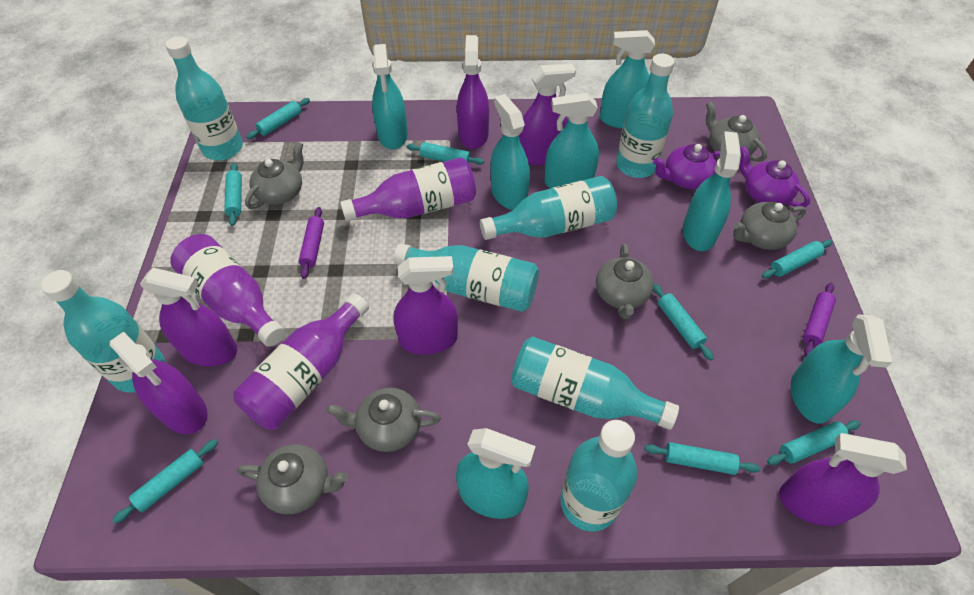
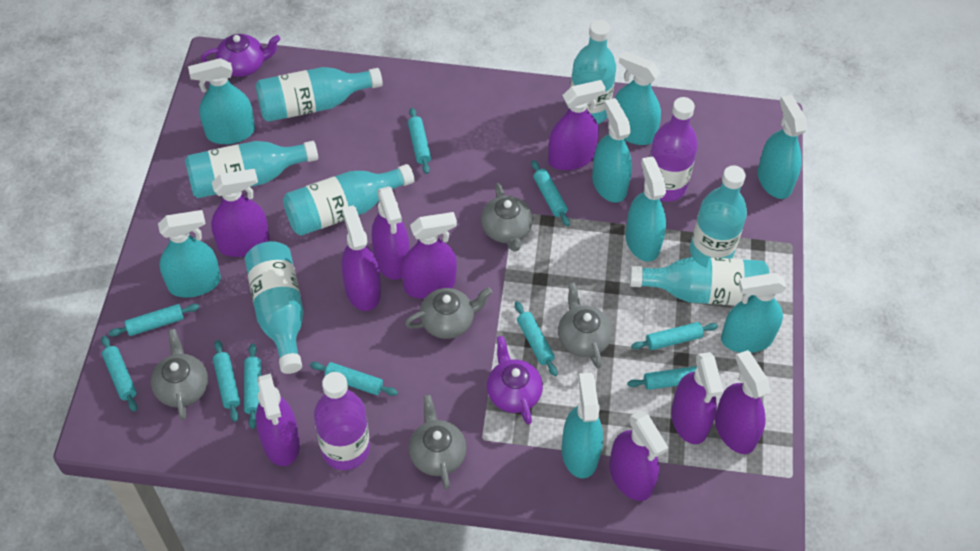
grey teapot: [237,444,349,514] [245,142,303,209] [326,388,441,452] [596,243,654,319] [706,102,767,162] [733,202,806,250] = 6 -> [151,329,208,420] [405,287,492,339] [409,395,467,490] [481,183,533,252] [558,282,612,368] = 5
purple bottle: [170,234,285,347] [233,293,369,430] [340,157,476,222] = 3 -> [314,372,370,470] [649,97,698,202] = 2
purple rolling pin: [299,207,324,279] [803,283,836,356] = 2 -> none = 0
purple spray bottle: [109,332,207,434] [140,268,237,366] [393,256,458,355] [457,35,489,149] [519,63,576,165] [779,433,907,526] = 6 -> [211,169,270,257] [256,374,300,466] [342,206,381,311] [372,186,410,280] [402,212,457,299] [548,80,606,170] [609,411,668,501] [671,352,724,444] [715,350,770,454] = 9
turquoise rolling pin: [112,439,218,523] [224,163,242,226] [246,98,310,139] [407,142,484,165] [645,442,760,475] [653,284,714,361] [762,240,833,278] [767,420,861,465] = 8 -> [101,336,137,412] [108,304,200,336] [213,340,240,422] [244,343,261,429] [310,362,398,396] [408,107,431,174] [515,301,557,376] [531,160,570,226] [627,366,719,390] [631,322,718,350] = 10
turquoise spray bottle: [372,44,408,149] [456,428,536,519] [491,94,530,210] [544,93,599,188] [600,30,655,129] [683,131,741,251] [791,314,892,424] = 7 -> [158,210,221,298] [188,58,255,144] [561,373,603,479] [592,98,632,203] [615,51,661,145] [625,156,666,262] [721,273,787,353] [758,95,807,199] = 8

